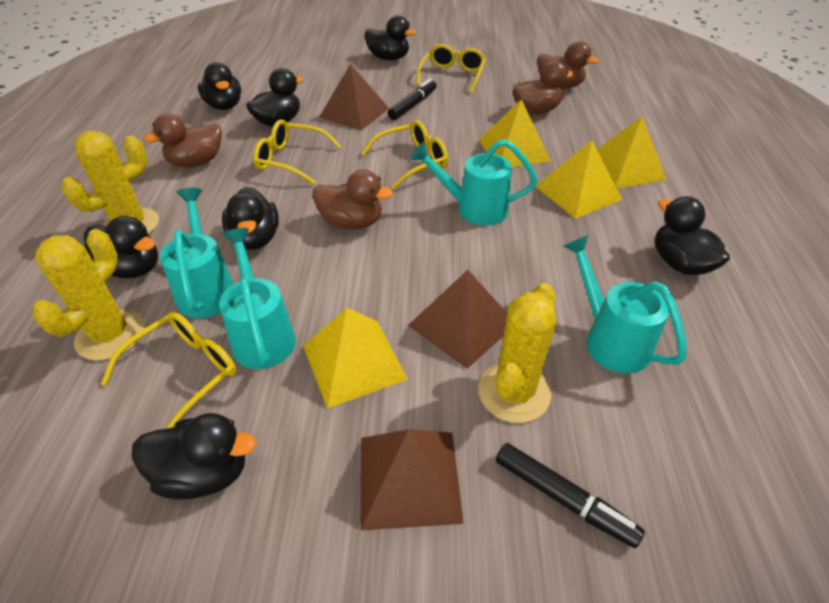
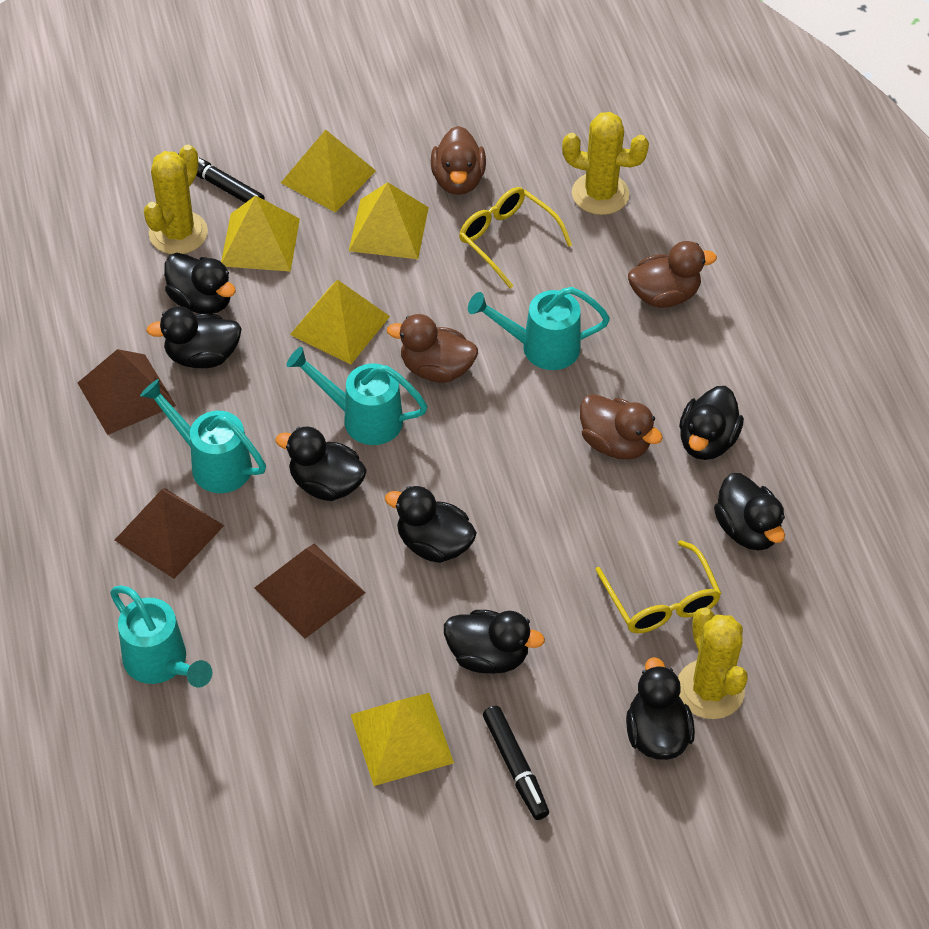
black duck: [84,216,158,278] [132,413,256,499] [198,62,241,110] [222,187,279,250] [246,68,303,127] [364,15,416,60] [655,196,730,275] = 7 -> [146,306,242,368] [164,253,236,314] [275,427,367,501] [385,486,477,563] [444,610,545,674] [626,657,695,760] [679,386,744,460] [714,473,785,551] = 8
yellow glasses: [101,311,237,429] [253,119,341,185] [361,120,448,190] [416,44,486,94] = 4 -> [459,187,572,289] [595,540,722,633] = 2
yellow pyramid: [303,308,408,409] [479,99,551,167] [535,140,623,219] [597,117,667,189] = 4 -> [221,195,300,272] [281,130,376,213] [290,280,390,365] [349,182,429,259] [351,693,454,786] = 5

